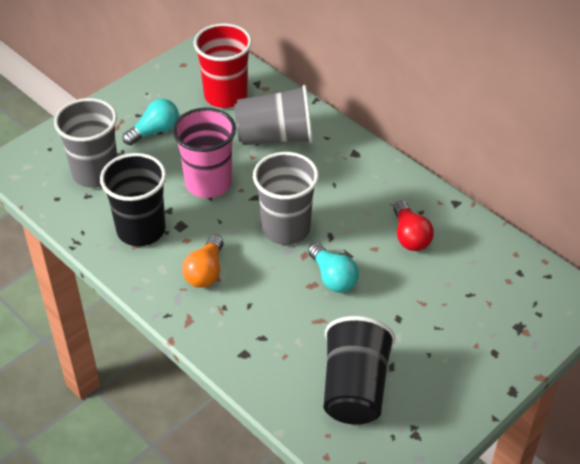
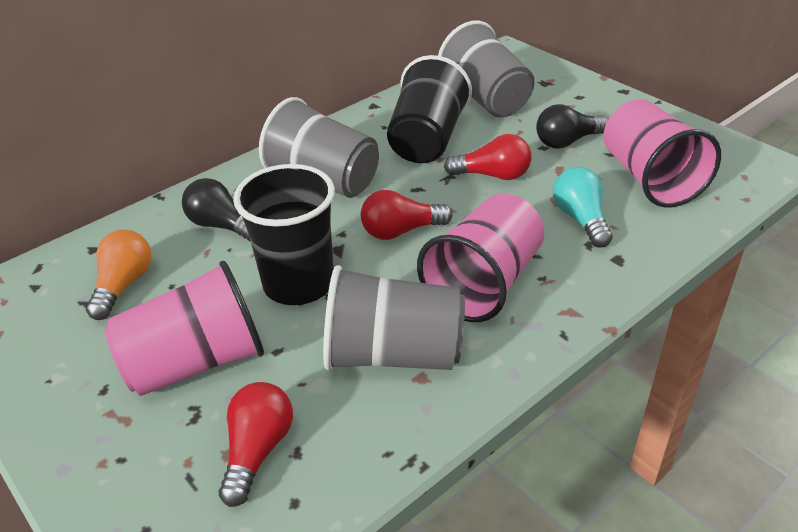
black light bulb: none = 0 -> [182,178,251,241] [536,104,608,148] = 2
pink cup: [173,108,236,198] = 1 -> [104,261,264,396] [417,193,544,322] [603,99,721,207] = 3
red cup: [194,23,252,108] = 1 -> none = 0
red light bulb: [393,201,434,251] = 1 -> [219,382,293,507] [361,190,452,240] [444,134,531,180] = 3
turquoise light bulb: [123,99,179,146] [308,243,359,293] = 2 -> [553,167,613,247] = 1

